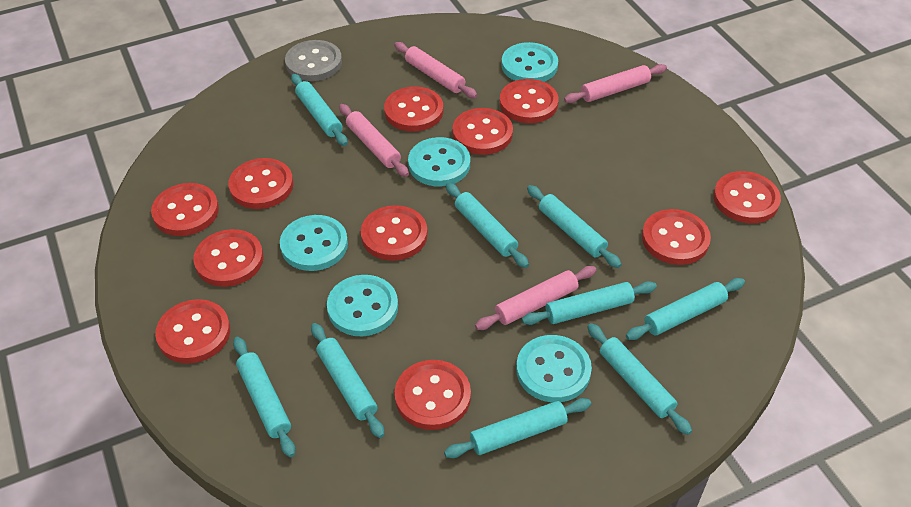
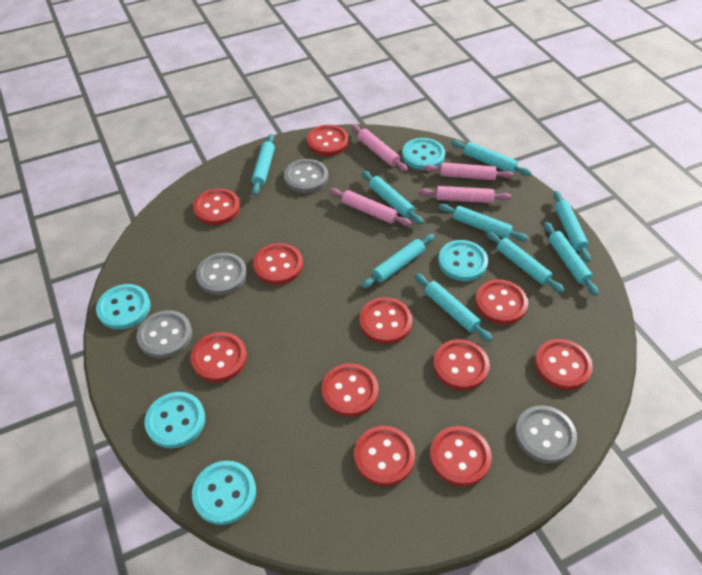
grey button: [285,40,342,81] = 1 -> [137,310,192,359] [196,253,247,295] [284,159,328,193] [515,405,577,464] = 4

